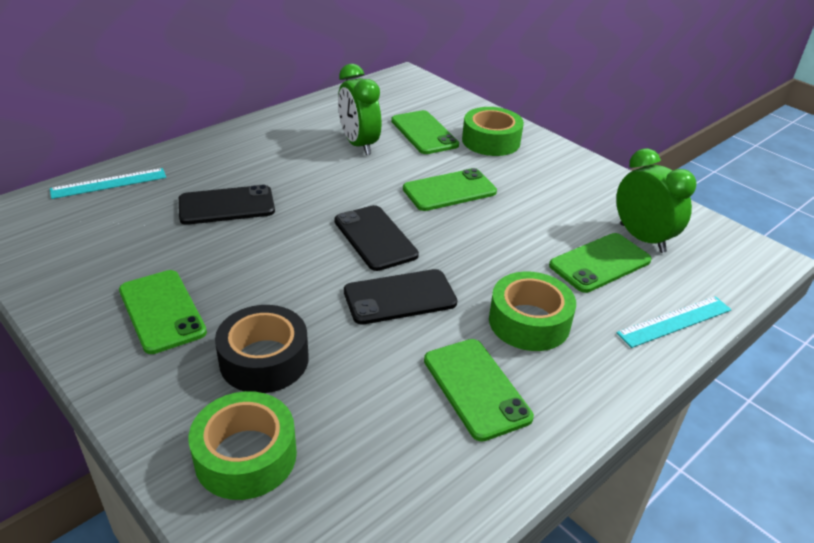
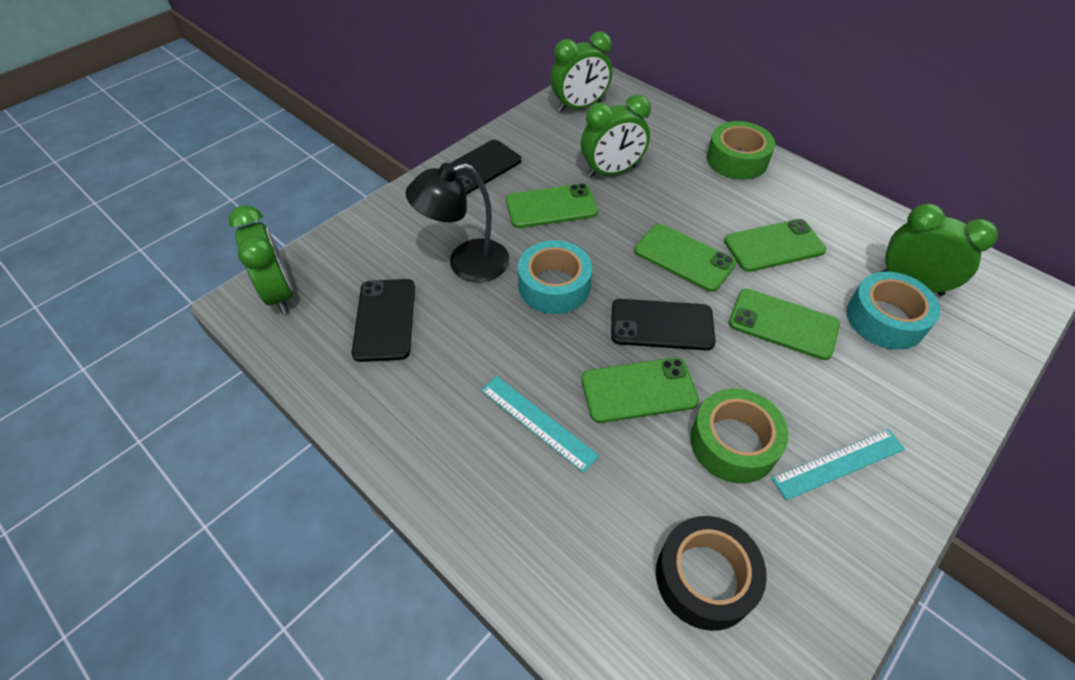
black lamp: none = 0 -> [405,163,509,282] = 1
green clock: [338,64,381,155] [616,148,696,253] = 2 -> [228,205,293,314] [551,32,612,112] [581,95,651,178] [881,204,998,296] = 4
green tape: [188,391,297,500] [462,107,524,156] [489,271,576,351] = 3 -> [690,388,789,483] [707,121,775,180] = 2
turquoise tape: none = 0 -> [518,240,592,314] [847,272,941,350] = 2

